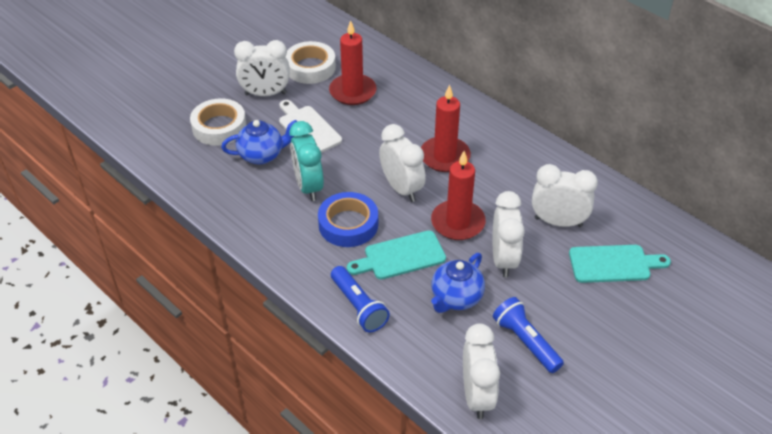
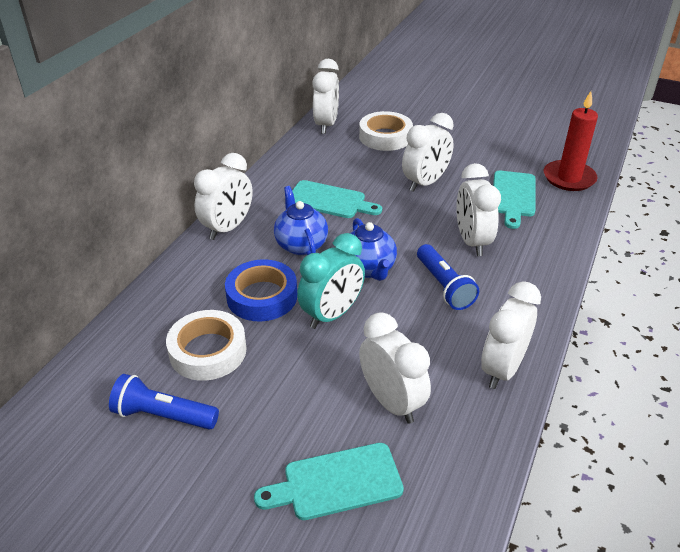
red candle: [329,20,376,105] [421,84,471,172] [431,151,486,240] = 3 -> [544,91,598,191] = 1
turquoise cutting board: [347,231,446,279] [569,245,671,283] = 2 -> [254,443,404,520] [292,180,382,218] [493,171,536,229] = 3
white clock: [234,40,290,96] [379,124,426,202] [463,323,500,419] [493,191,525,278] [532,164,598,227] = 5 -> [194,153,253,240] [312,59,339,134] [359,312,431,424] [402,113,454,192] [456,163,501,256] [481,281,541,389] = 6
white cutting board: [279,100,342,153] = 1 -> none = 0

